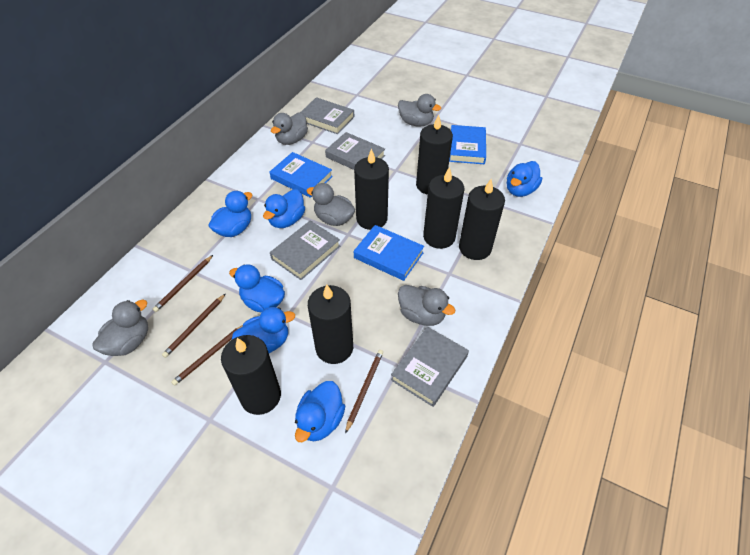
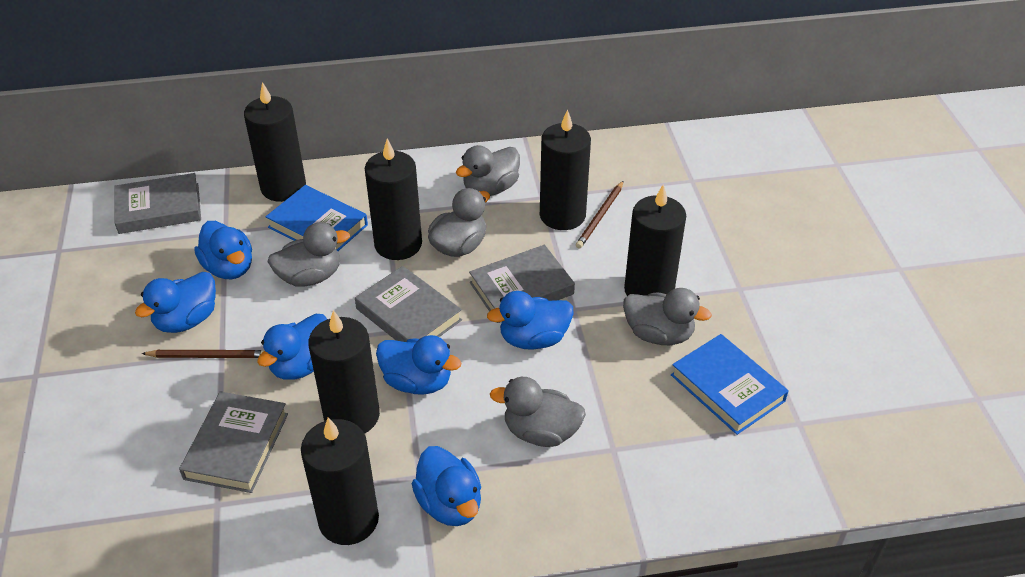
blue book: [269,152,333,198] [354,225,424,281] [449,125,486,164] = 3 -> [266,185,368,251] [671,334,789,435] = 2
brown pencil: [153,255,213,312] [162,294,225,358] [171,325,243,386] [345,350,383,434] = 4 -> [141,350,265,358] [576,181,624,248] = 2

